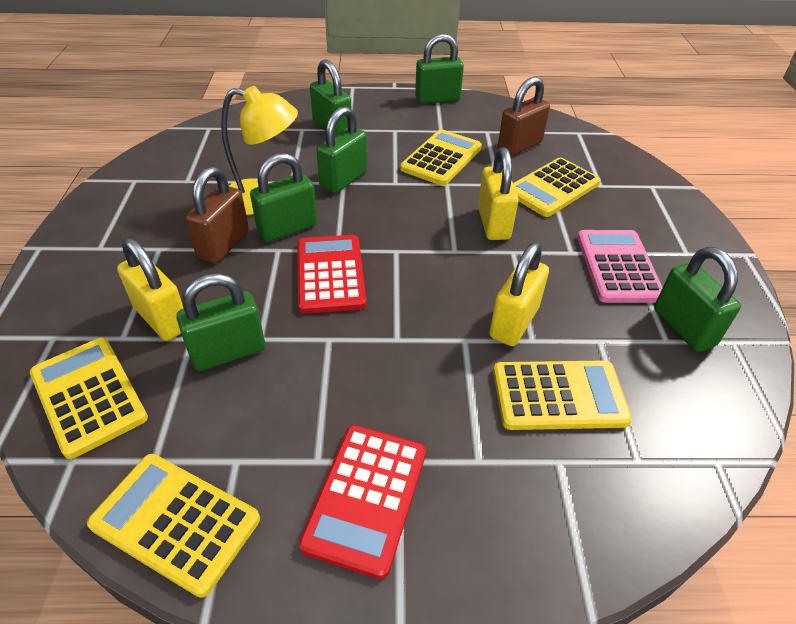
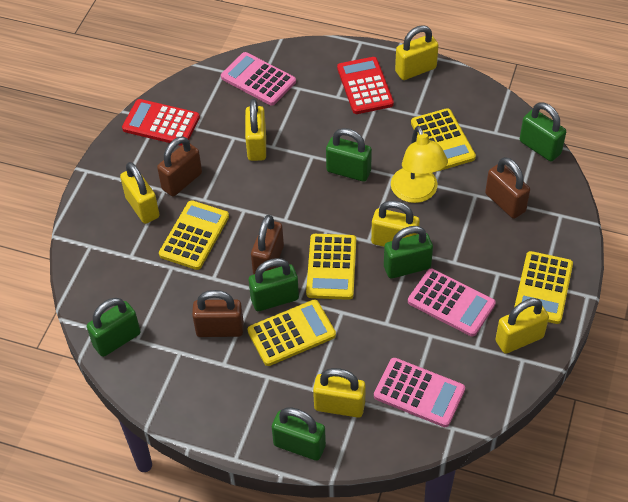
brown padlock: [185,166,249,263] [498,76,550,156] = 2 -> [157,136,202,196] [192,290,244,337] [251,215,284,274] [485,157,530,219] = 4
pink calculator: [577,230,663,303] = 1 -> [221,52,296,106] [374,358,465,427] [408,269,496,337] = 3
yellow padlock: [117,238,184,341] [478,147,519,240] [489,242,549,346] = 3 -> [120,162,160,224] [245,99,266,161] [313,368,366,418] [371,200,420,247] [395,25,438,80] [495,298,549,354] = 6

